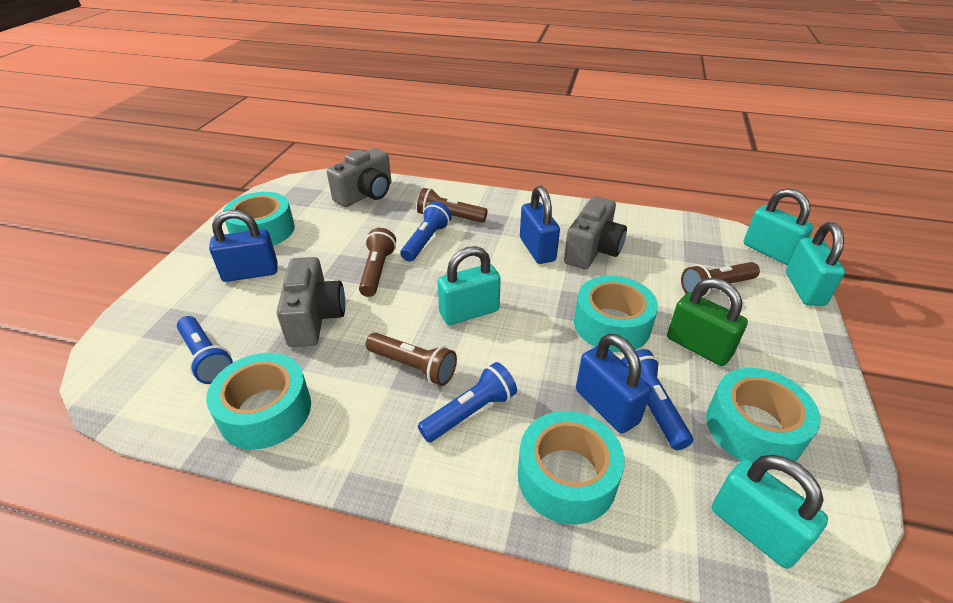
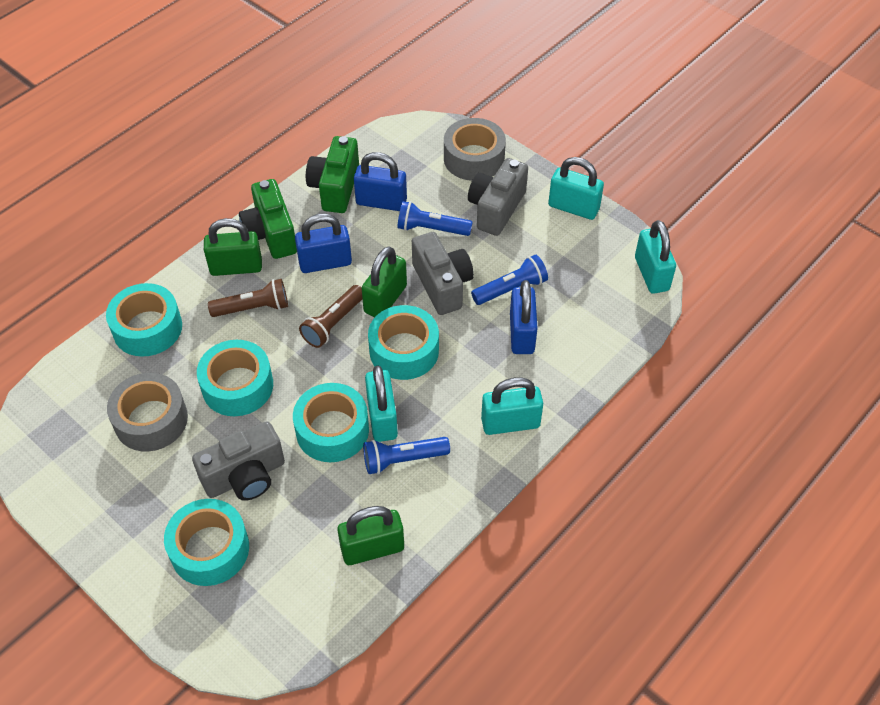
blue flashlight: [177,316,233,384] [400,202,452,262] [418,362,517,442] [621,349,693,450] = 4 -> [363,437,450,474] [397,201,473,236] [471,254,548,305] = 3
brown flashlight: [359,228,396,297] [366,333,457,386] [417,188,488,223] [681,262,760,297] = 4 -> [208,279,288,317] [299,285,362,348] = 2
green camera: none = 0 -> [239,179,297,259] [306,136,359,213] = 2
green padlock: [667,278,748,366] = 1 -> [204,218,262,276] [337,506,404,565] [362,246,407,317] = 3
grey tape: none = 0 -> [107,373,188,451] [444,118,506,181] = 2

